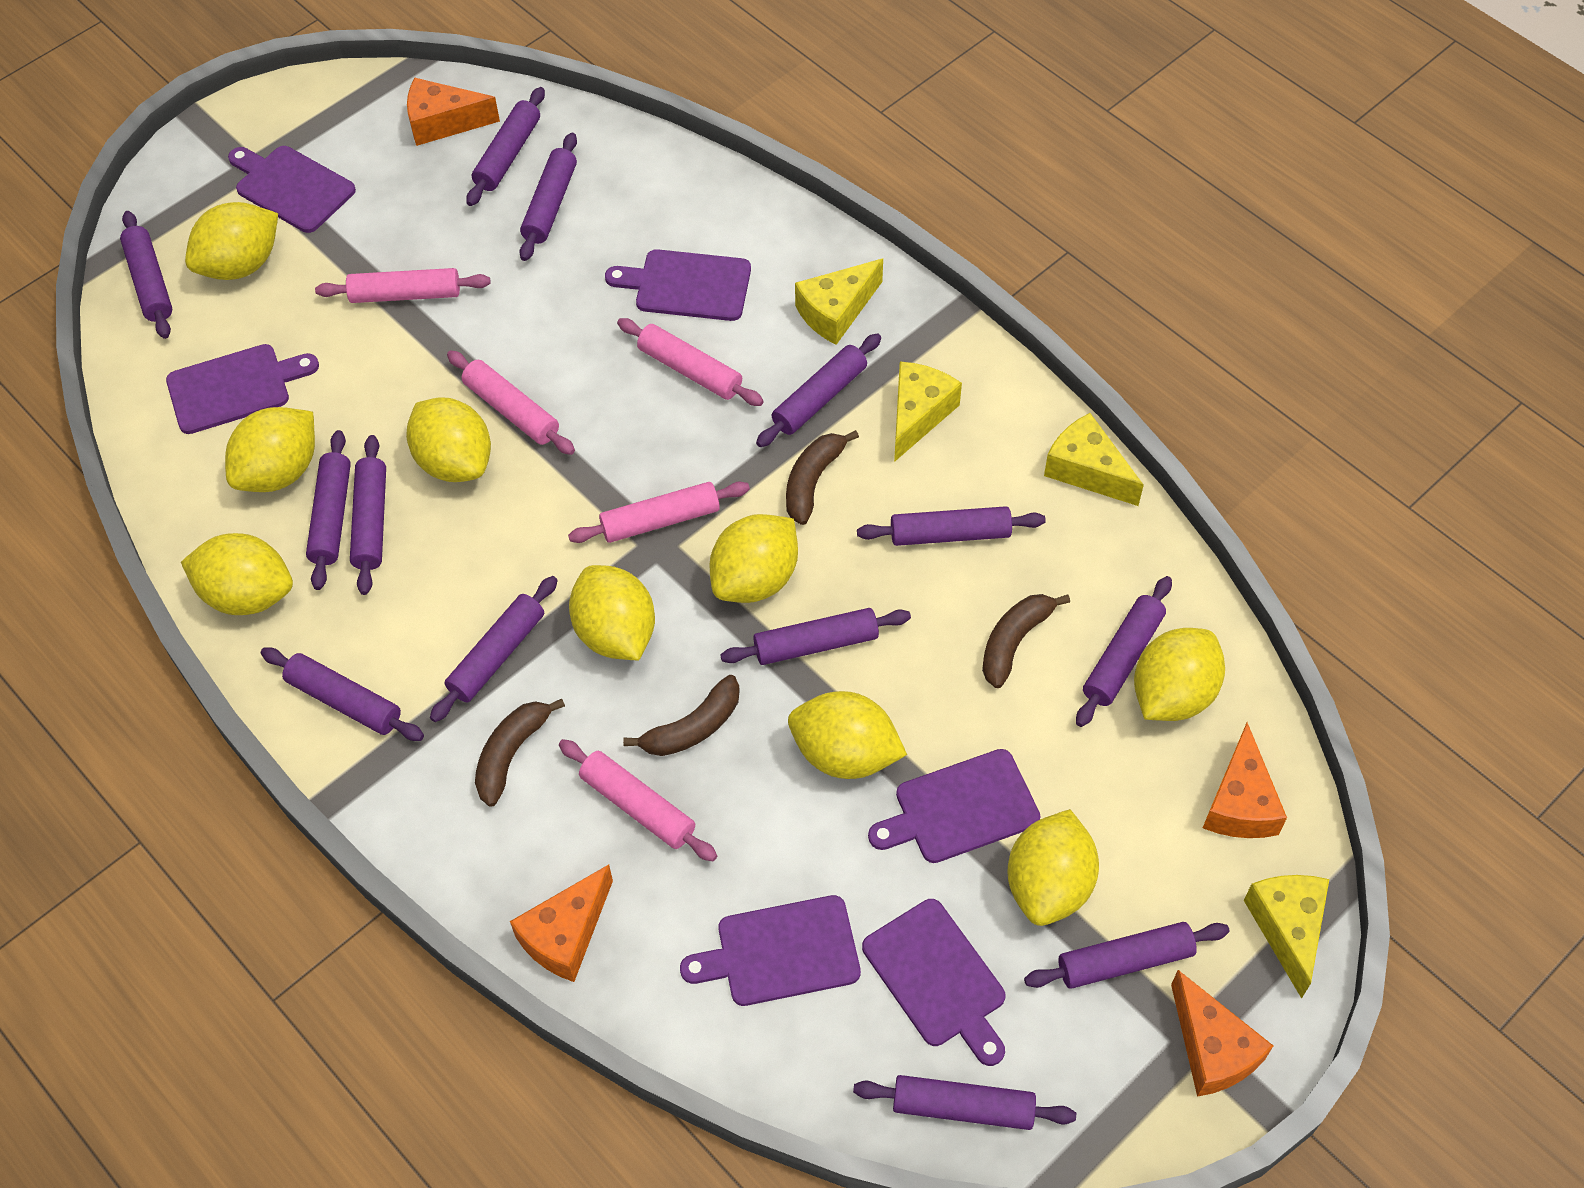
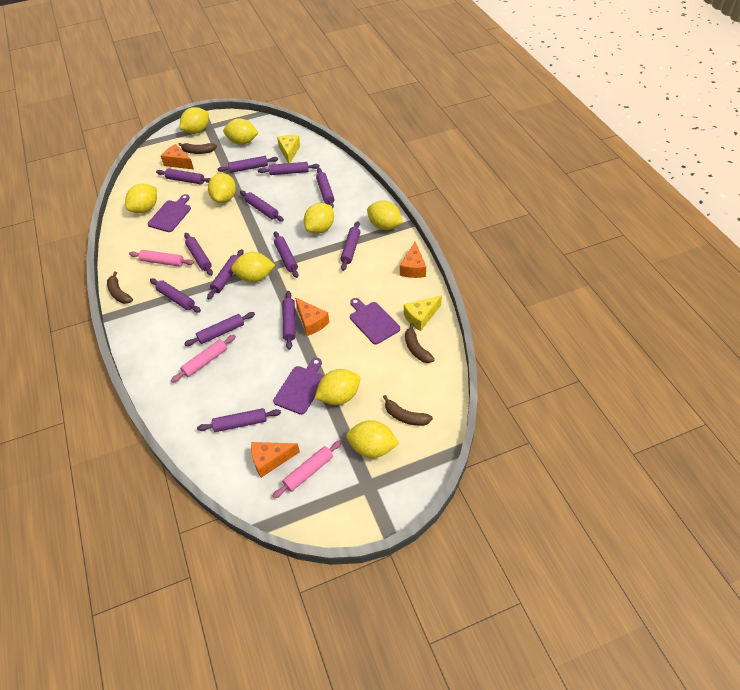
pink rolling pin: [315,268,491,303] [447,351,575,455] [559,739,717,861] [568,481,750,543] [617,318,764,406] = 5 -> [129,250,194,267] [171,335,236,383] [273,440,342,499] = 3
purple cutting board: [166,344,319,434] [228,146,356,233] [605,249,751,321] [680,895,861,1006] [862,899,1006,1066] [868,749,1041,863] = 6 -> [147,194,191,232] [273,358,324,415] [350,298,400,345] = 3
yellow cheese: [795,259,883,345] [894,362,962,462] [1044,413,1144,506] [1244,875,1329,999] = 4 -> [277,135,300,163] [404,295,442,331] = 2

